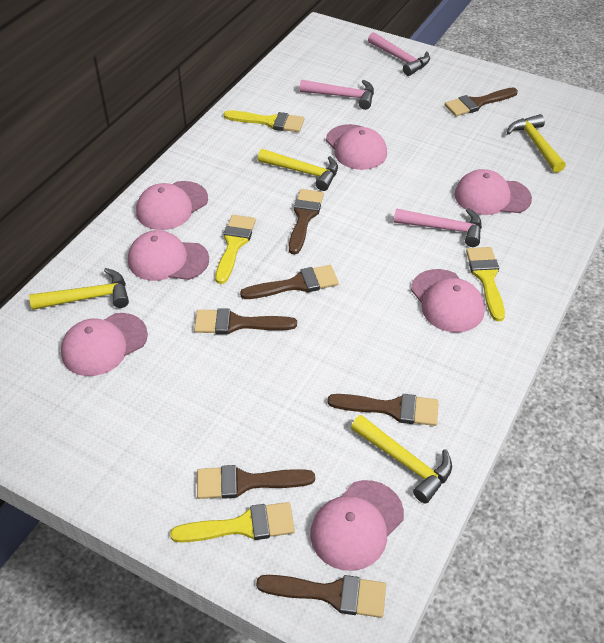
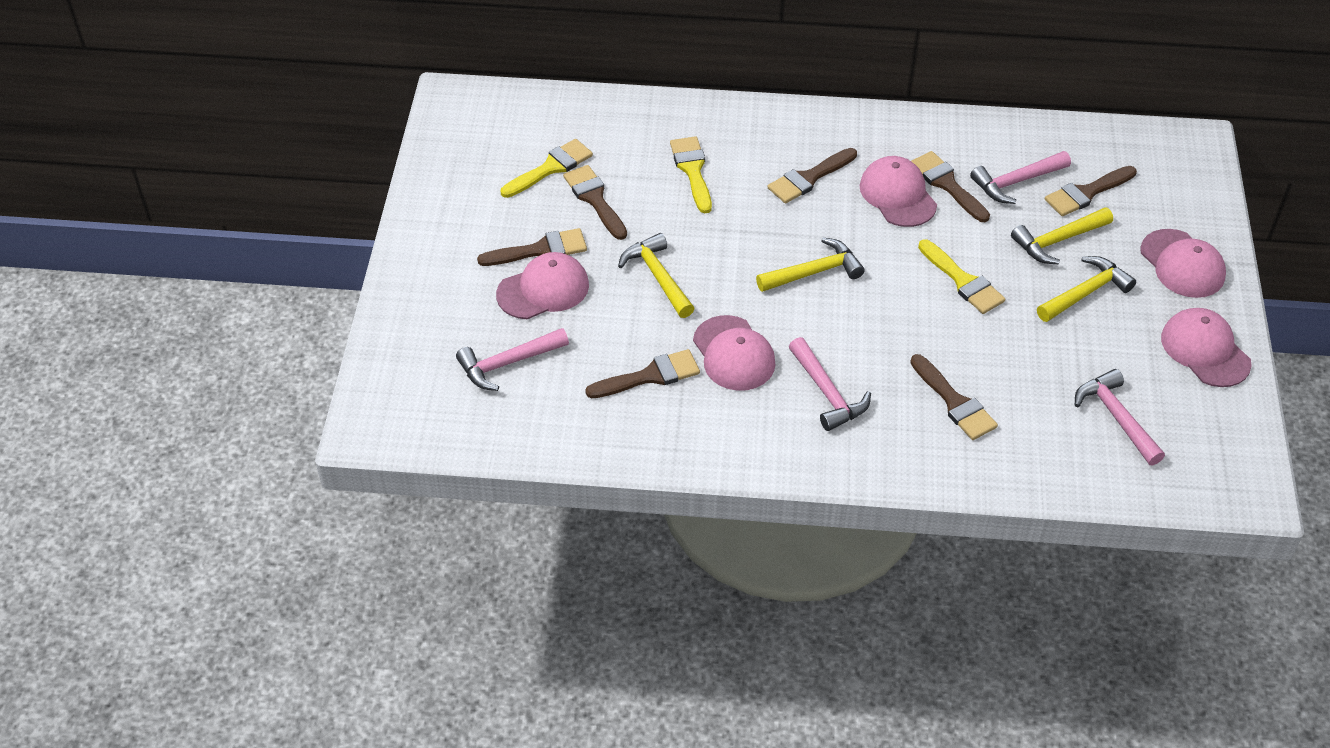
pink cap: [61,313,148,376] [128,230,209,281] [136,181,208,230] [310,480,404,571] [326,124,387,170] [411,269,485,332] [454,169,532,215] = 7 -> [496,252,589,319] [693,315,776,391] [859,156,937,227] [1140,229,1226,298] [1161,308,1252,387] = 5
pink hammer: [299,80,374,110] [368,32,430,76] [394,208,482,247] = 3 -> [456,328,569,391] [789,337,871,431] [970,151,1071,204] [1075,369,1165,466] = 4
yellow brush: [170,502,295,543] [215,215,256,284] [224,110,304,132] [466,247,505,321] = 4 -> [501,139,593,198] [670,136,712,214] [918,239,1005,314] = 3

